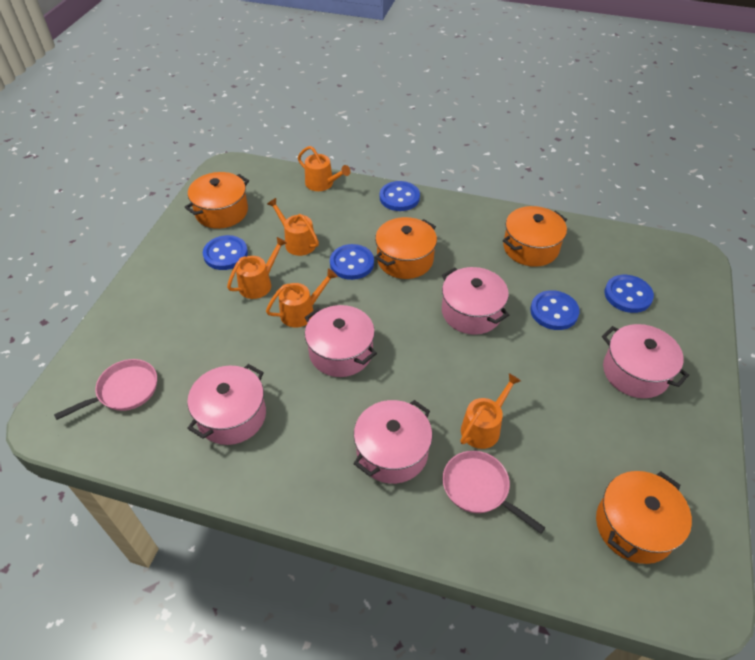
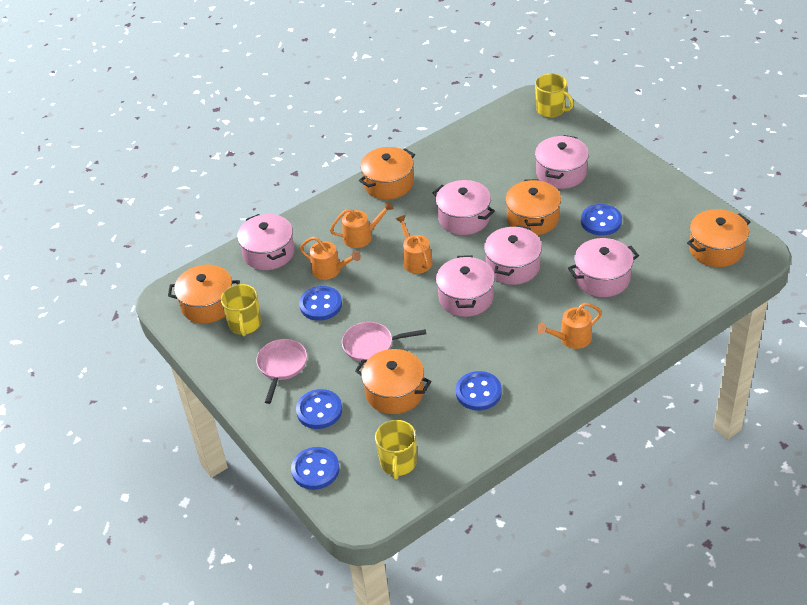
orange pot: [184,172,249,229] [375,217,437,279] [503,206,567,267] [596,471,692,564] = 4 -> [168,265,240,324] [355,349,431,414] [359,147,415,200] [505,179,561,235] [687,209,750,267] = 5
orange watering can: [227,237,287,299] [266,268,338,328] [267,198,319,256] [298,146,351,191] [460,373,521,449] = 5 -> [300,237,361,280] [330,201,394,248] [396,215,433,274] [537,303,602,349] = 4
pink pot: [187,364,266,445] [305,305,377,377] [354,400,432,484] [442,267,509,335] [602,324,689,398] = 5 -> [237,214,295,270] [433,180,495,235] [436,255,495,317] [484,225,542,285] [535,135,589,189] [568,238,639,297] = 6
yellow mug: none = 0 -> [221,284,261,336] [375,420,417,480] [535,74,574,118] = 3

